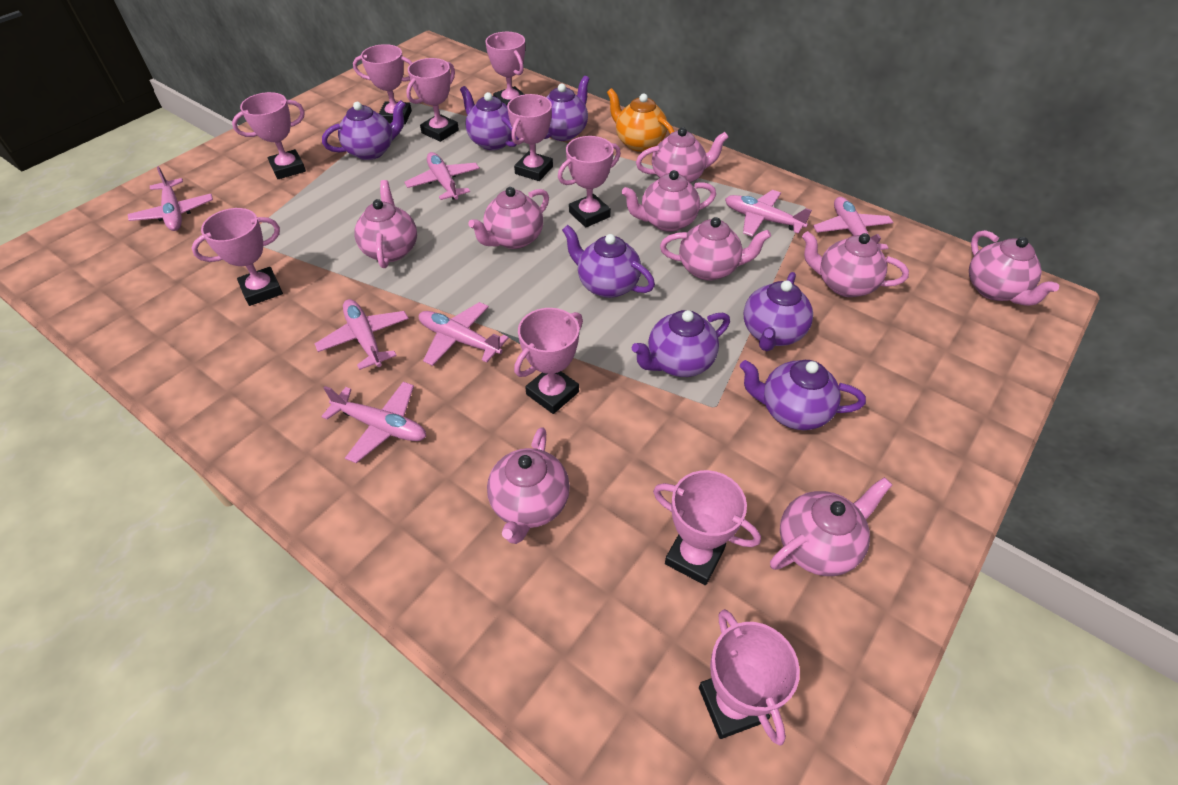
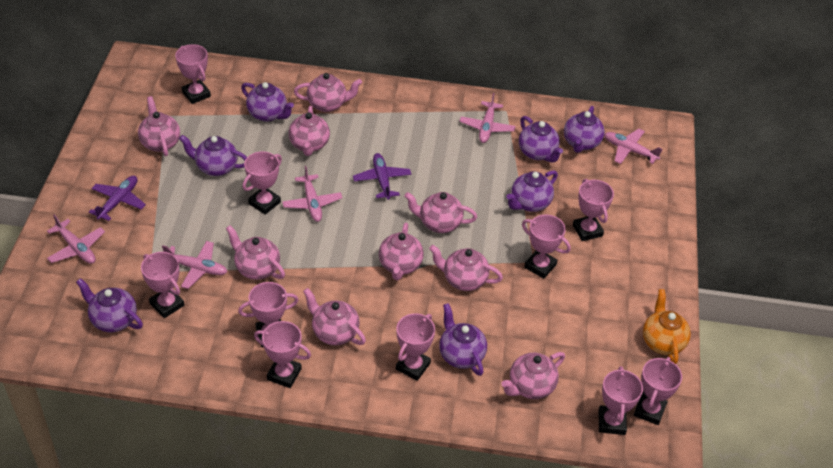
pink plane: [128,166,213,231] [315,299,409,370] [321,382,426,463] [405,152,479,200] [419,302,509,366] [725,190,812,237] [813,197,893,250] = 7 -> [47,214,105,264] [162,241,227,289] [282,166,342,222] [460,93,515,143] [604,129,662,164] = 5
purple plane: none = 0 -> [89,176,146,221] [353,153,411,200] = 2

